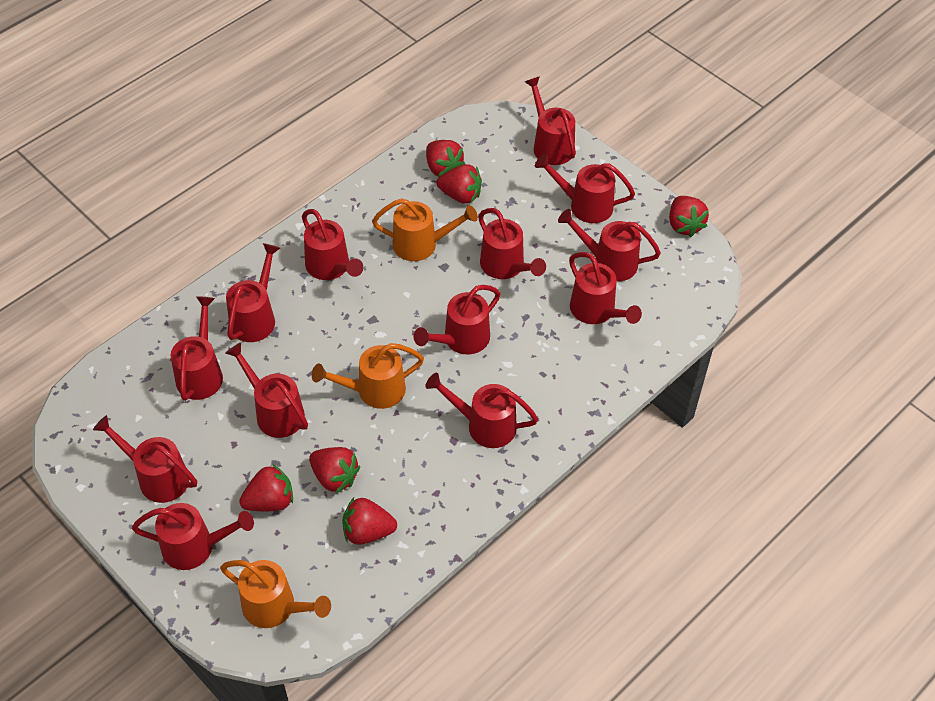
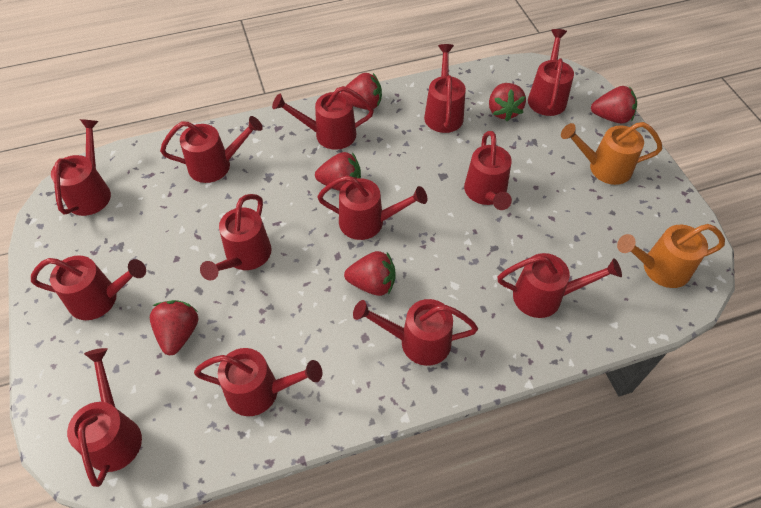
orange watering can: [220,560,331,628] [312,343,424,409] [372,198,478,261] = 3 -> [561,122,662,185] [617,224,725,288] = 2

